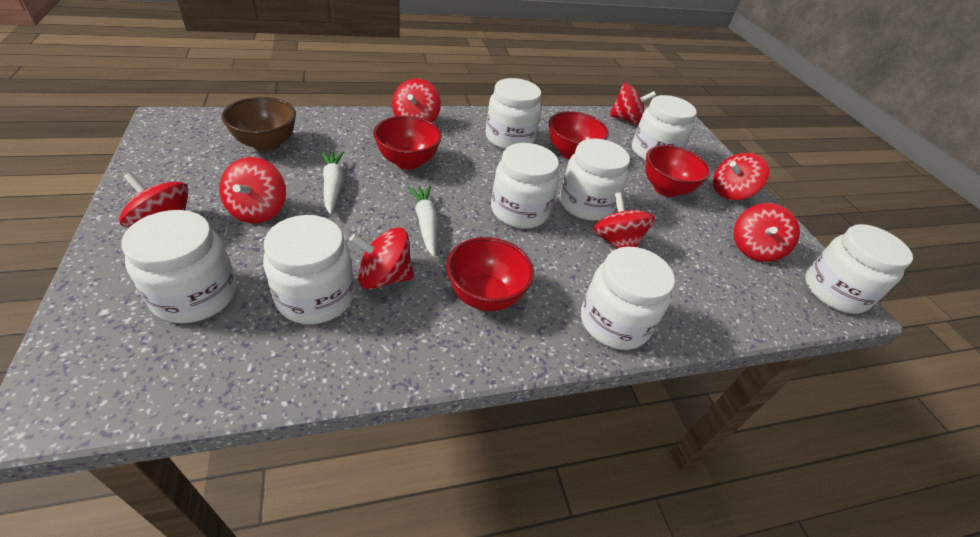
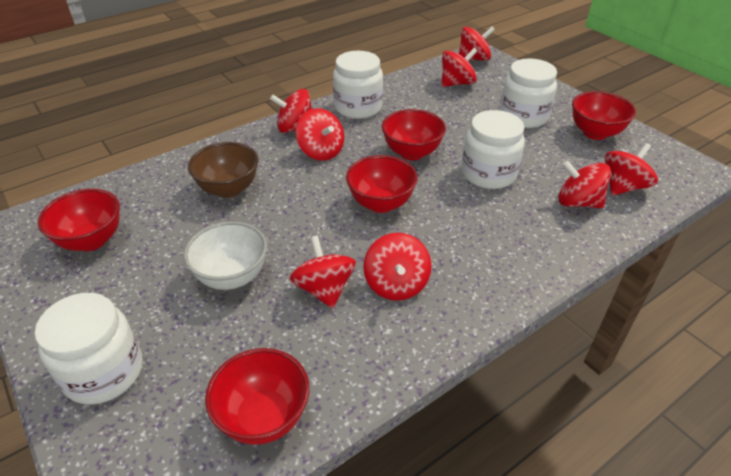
red bowl: [373,116,442,170] [446,237,534,311] [549,111,609,160] [645,145,710,197] = 4 -> [38,189,120,251] [205,348,310,445] [346,155,418,213] [382,109,446,160] [572,91,636,140] = 5
white bowl: none = 0 -> [184,221,267,290] = 1
white carrot: [321,151,344,215] [408,185,437,257] = 2 -> none = 0
white jar: [121,210,237,323] [263,215,354,324] [486,78,542,150] [491,143,559,229] [560,138,630,221] [581,247,675,350] [632,95,697,161] [805,224,913,314] = 8 -> [35,293,143,405] [333,51,383,119] [461,110,525,189] [499,58,557,128] = 4

